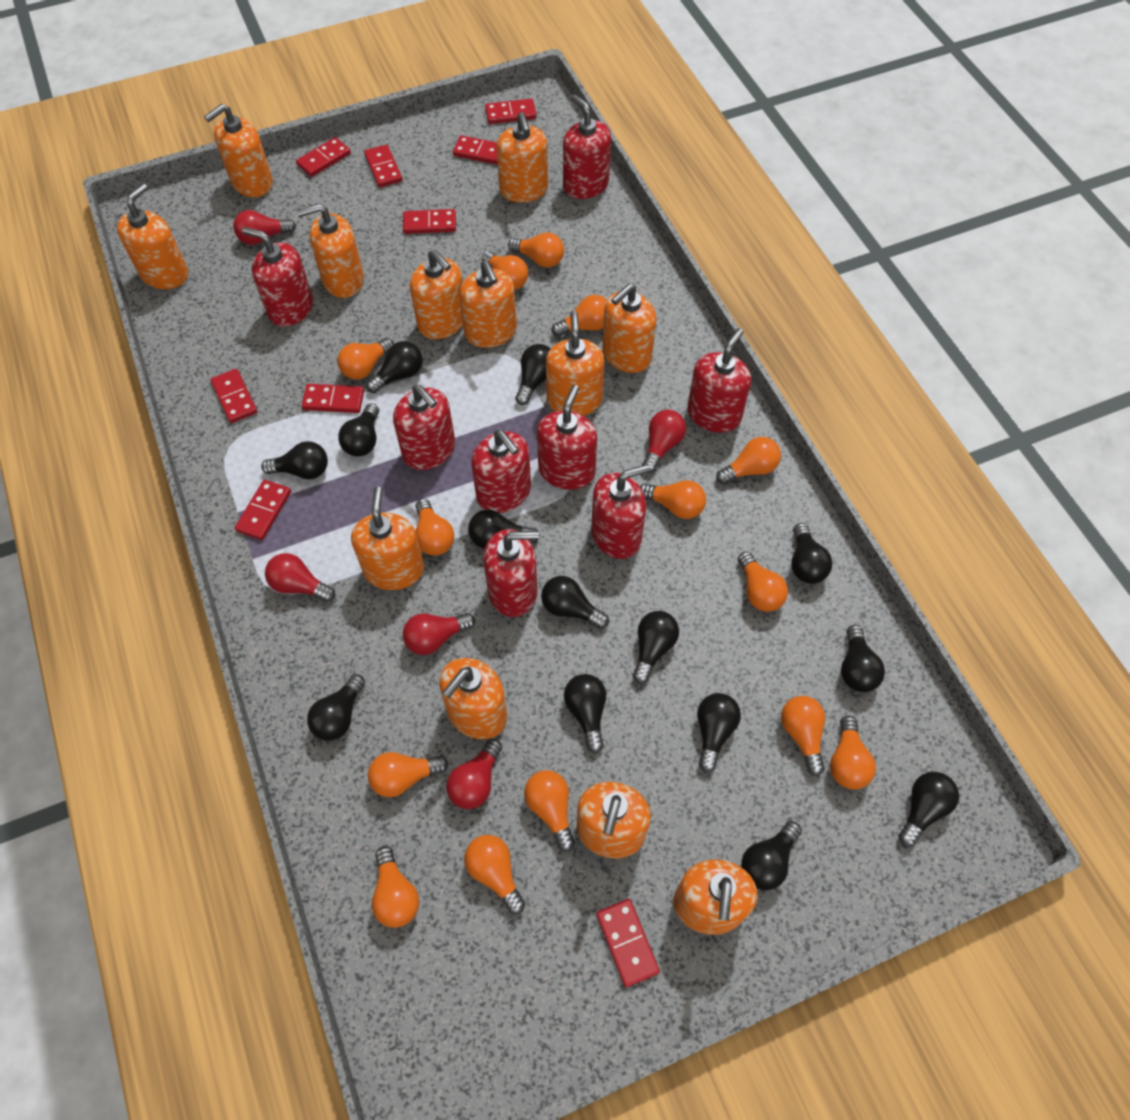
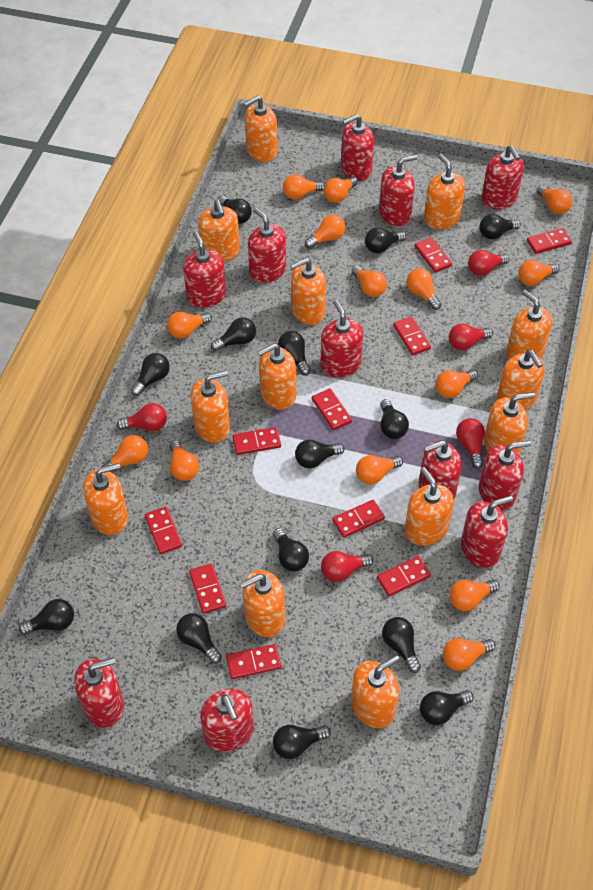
orange soap dispenser: [117,183,188,289] [204,104,273,197] [297,204,364,298] [351,487,424,590] [410,249,463,339] [439,658,507,739] [459,260,517,348] [496,112,548,203] [546,311,605,416] [577,782,651,858] [602,284,656,373] [673,860,758,935] = 12 -> [83,463,128,535] [190,370,230,443] [198,199,240,262] [240,570,285,637] [244,96,277,162] [257,343,296,410] [290,258,326,325] [351,655,400,728] [404,467,454,545] [424,154,465,229] [484,392,535,454] [497,350,545,411] [506,290,552,360] = 13
red domino: [210,369,257,423] [235,480,291,540] [296,137,351,177] [302,384,364,413] [364,145,402,187] [403,209,456,234] [453,135,498,165] [485,99,537,124] [596,899,660,987] = 9 -> [145,507,182,554] [189,563,226,614] [226,644,281,679] [232,427,281,455] [312,389,352,431] [332,500,385,538] [377,556,431,596] [393,317,431,355] [415,237,452,273] [527,228,572,254] = 10
red soap dispenser: [242,227,313,327] [393,385,455,470] [471,430,531,513] [483,529,539,617] [537,385,597,490] [563,94,611,199] [591,464,651,559] [687,328,751,433] = 8 -> [74,657,124,727] [183,231,226,308] [200,689,254,752] [248,207,286,283] [320,300,363,377] [341,114,374,181] [379,155,417,226] [419,440,462,499] [461,496,513,568] [479,440,531,511] [481,145,524,209] = 11

